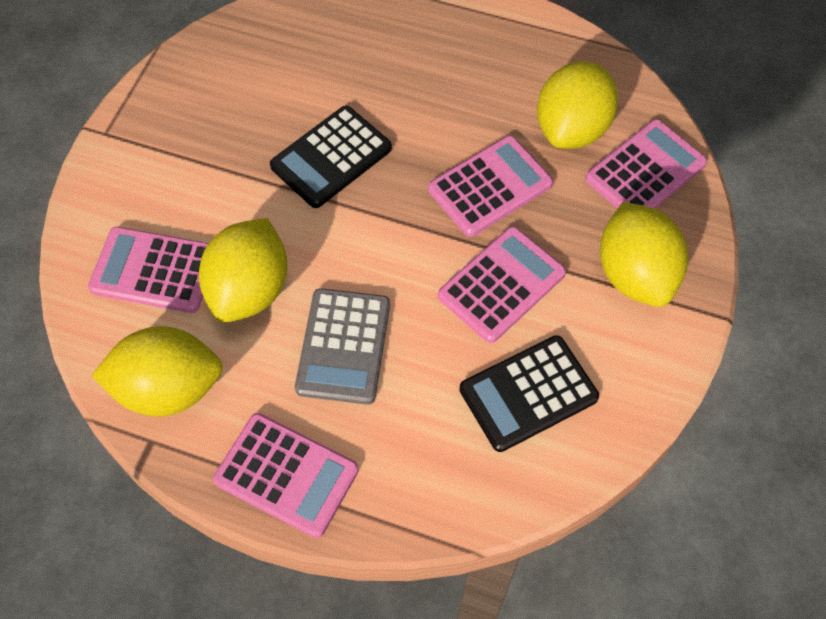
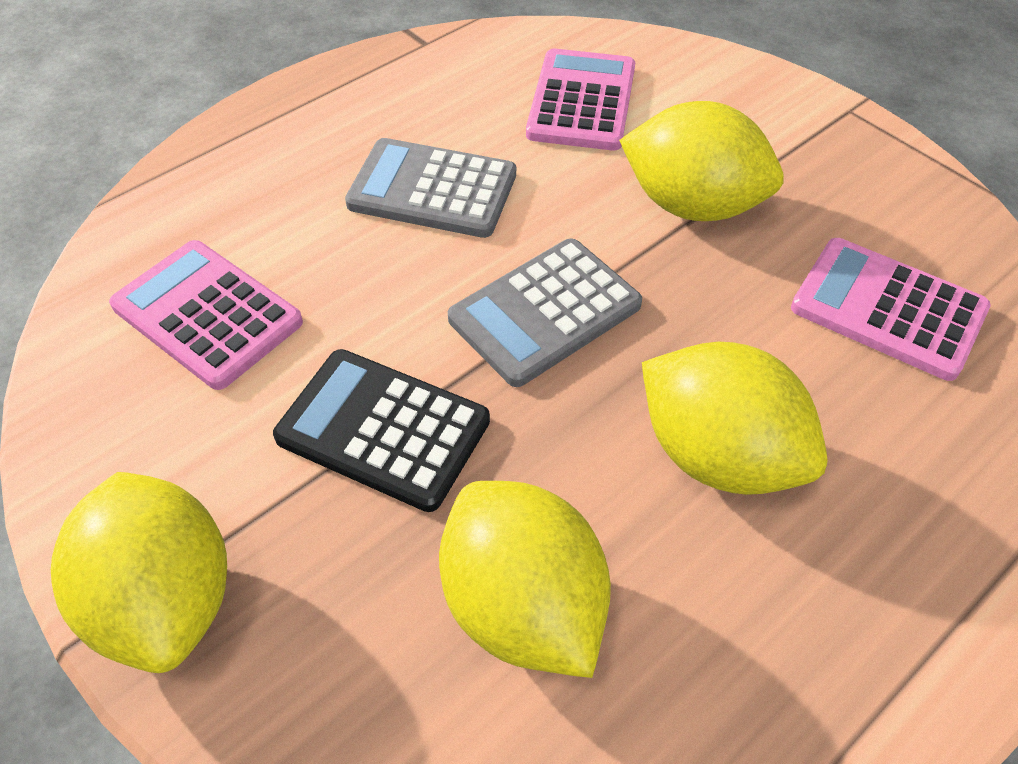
black calculator: [270,106,392,208] [459,335,599,452] = 2 -> [273,349,490,512] = 1
grey calculator: [295,288,390,405] = 1 -> [345,138,516,238] [448,239,642,387] = 2
pink calculator: [88,227,209,313] [213,413,359,538] [428,136,553,237] [438,227,566,343] [585,119,707,209] = 5 -> [109,240,303,390] [526,48,635,150] [791,238,991,381] = 3

